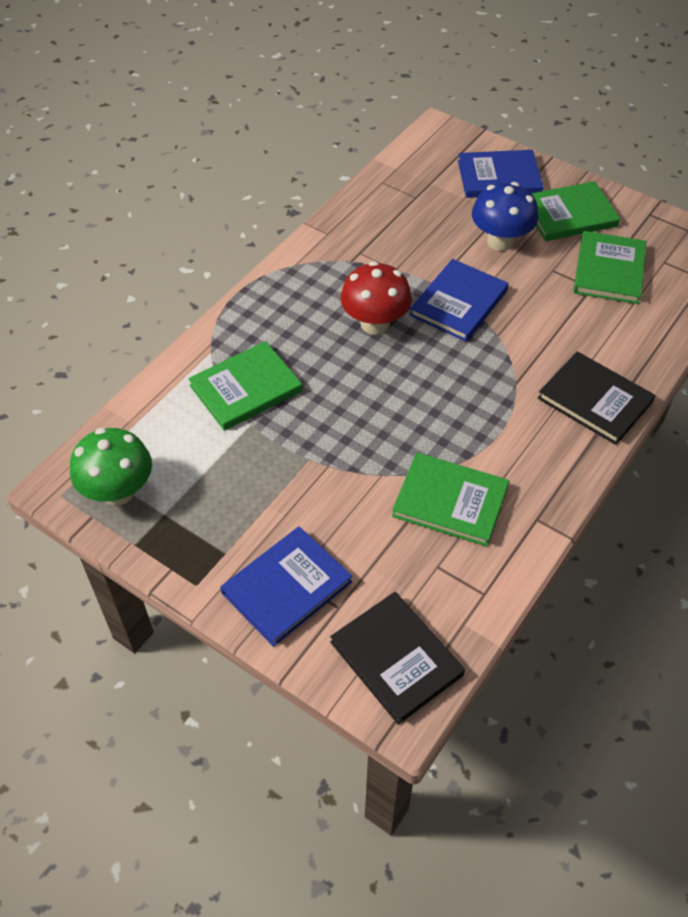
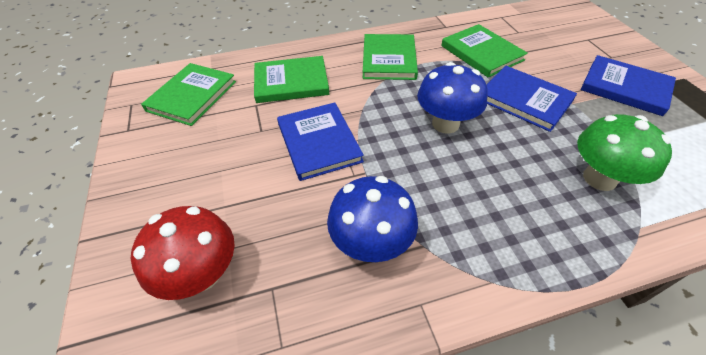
black book: [330,592,465,725] [538,351,655,445] = 2 -> none = 0
blue mushroom: [472,182,538,251] = 1 -> [327,176,418,262] [417,62,488,134] = 2

